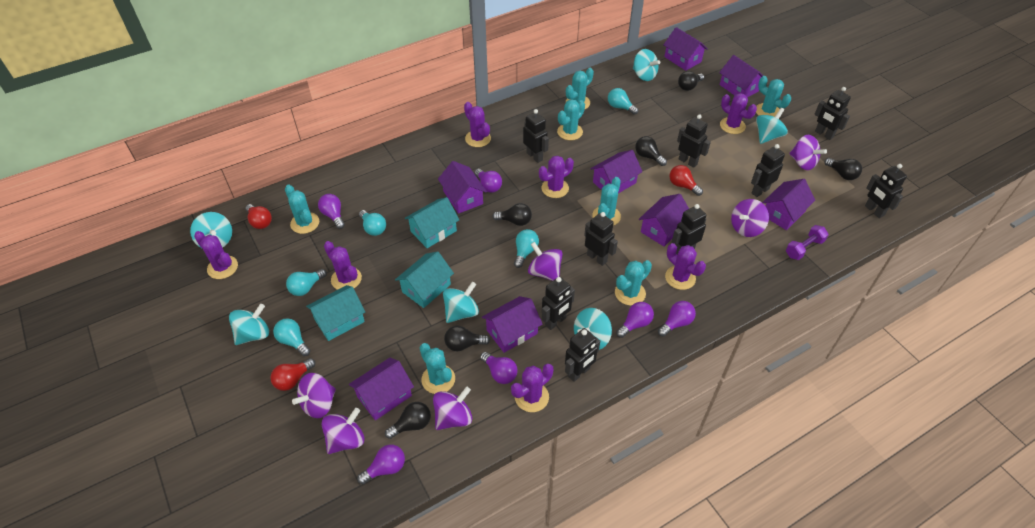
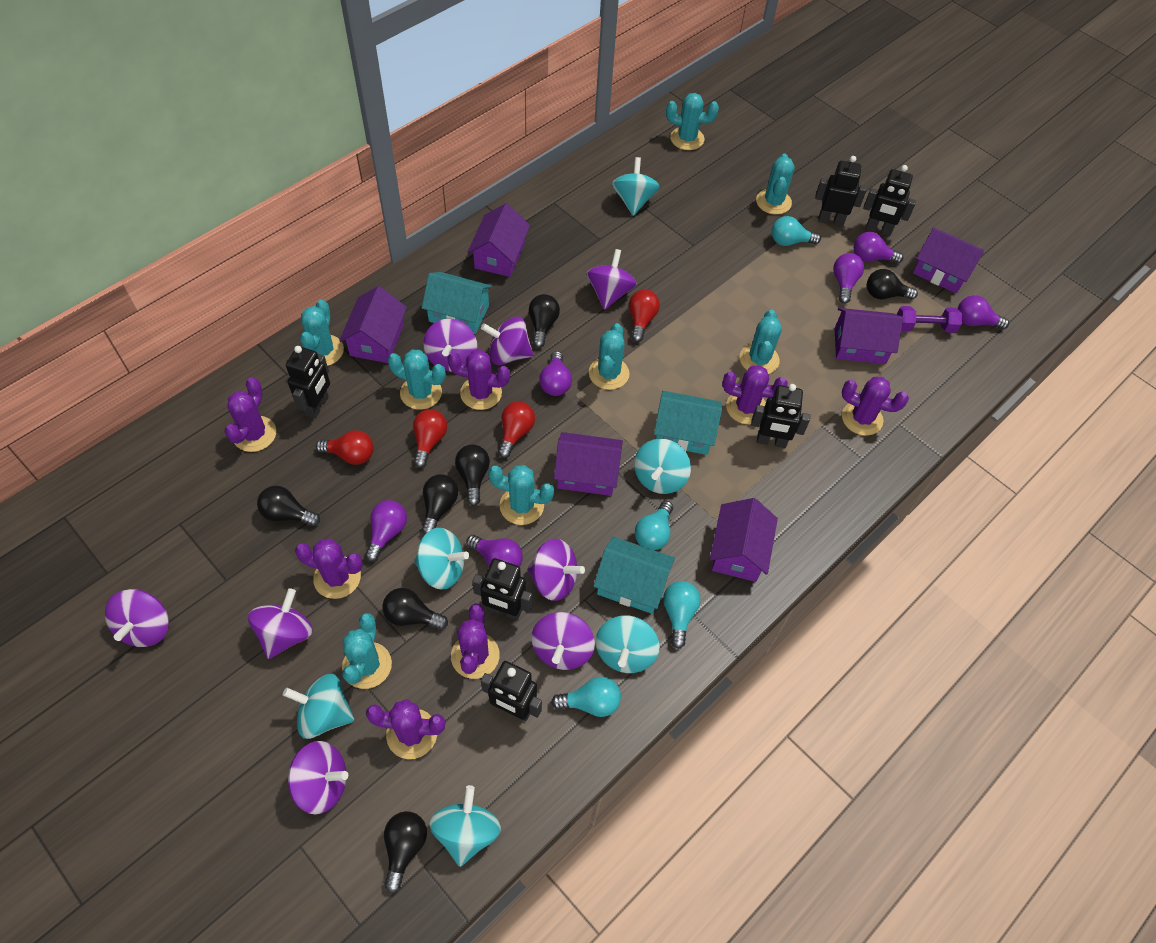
black light bulb: [385,402,431,439] [444,326,490,351] [492,203,532,226] [635,136,667,166] [678,71,704,91] [824,158,862,180] = 6 -> [257,486,320,526] [382,588,448,630] [384,811,427,893] [422,474,458,534] [455,444,490,506] [529,294,560,348] [867,269,918,300] = 7
black robot: [523,109,549,163] [542,277,575,330] [565,328,600,382] [584,212,618,266] [672,204,706,254] [677,114,711,168] [751,144,785,197] [814,87,851,140] [865,164,907,218] = 9 -> [286,346,330,419] [472,558,532,620] [481,661,542,721] [751,384,810,448] [815,156,867,226] [863,165,916,236] = 6
purple house: [349,358,414,420] [438,161,487,214] [482,296,543,353] [590,150,643,193] [639,194,689,247] [663,27,708,71] [719,55,763,97] [762,179,815,230] = 8 -> [339,286,407,363] [468,203,530,277] [554,432,623,496] [710,498,778,582] [835,308,903,364] [913,227,984,294] = 6
purple spinning top: [292,373,336,418] [321,408,364,454] [433,387,472,430] [528,242,563,281] [731,199,769,237] [789,135,827,170] = 6 -> [105,589,169,647] [248,588,313,659] [288,741,348,814] [423,319,477,372] [481,317,534,365] [527,539,585,601] [531,612,595,670] [587,249,637,310] = 8
red light bulb: [246,204,272,229] [271,358,315,391] [670,165,703,196] = 3 -> [316,430,374,465] [413,409,447,468] [498,401,535,458] [629,289,660,342] = 4
turquoise cactus: [285,185,319,234] [420,343,455,394] [557,99,585,140] [566,68,594,109] [592,177,621,226] [615,260,652,306] [756,76,791,117] = 7 -> [300,300,344,366] [342,613,392,689] [388,350,446,410] [488,465,554,525] [589,323,629,390] [666,93,719,150] [740,310,782,374] [756,154,795,215] = 8
turquoise light bulb: [273,318,310,356] [286,269,327,296] [359,210,386,236] [514,229,539,268] [608,88,638,115] = 5 -> [551,677,621,717] [635,501,673,550] [663,581,700,649] [772,216,821,246] = 4

